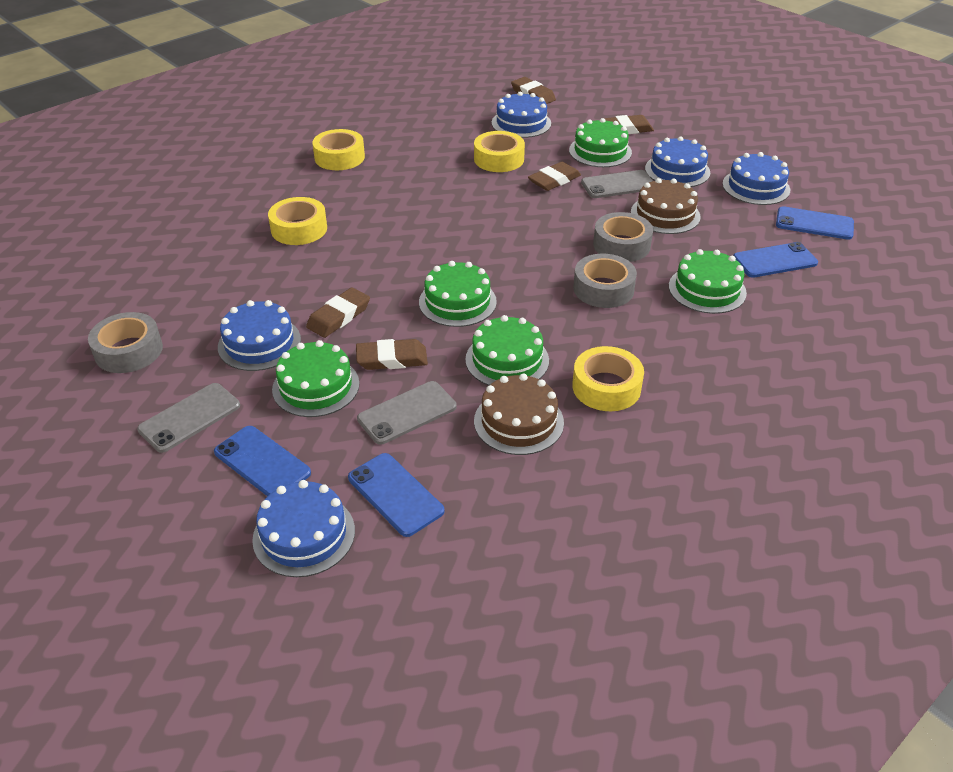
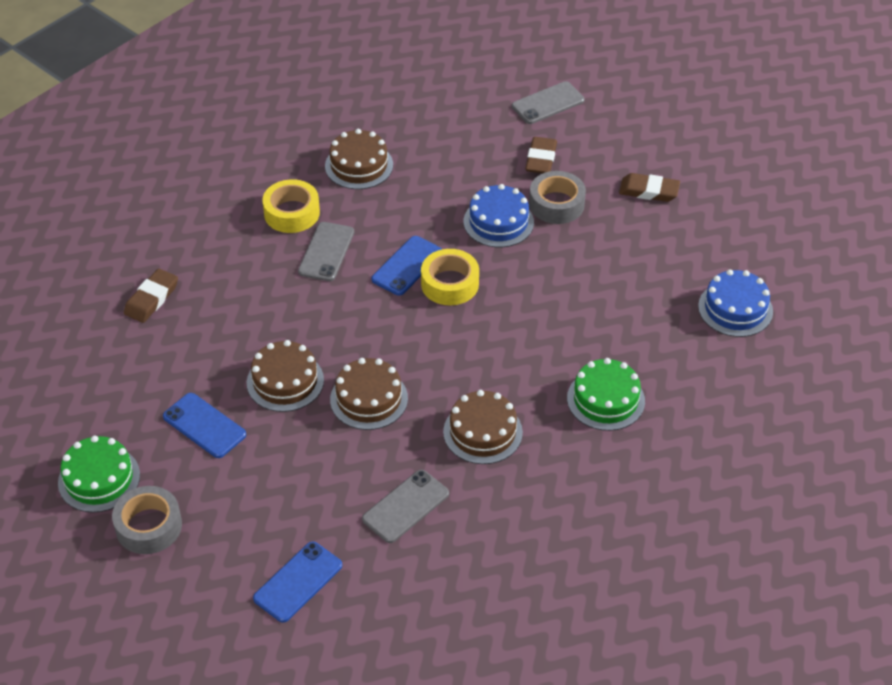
blue cake: [218,300,301,371] [252,480,355,577] [492,92,551,138] [645,136,710,187] [722,152,790,205] = 5 -> [464,184,534,247] [698,269,773,337] = 2
blue phone: [214,426,311,497] [348,453,444,537] [733,242,818,278] [776,206,854,240] = 4 -> [163,393,246,458] [253,541,342,623] [371,236,442,296] = 3
brown cake: [474,374,564,455] [631,178,701,234] = 2 -> [247,340,324,412] [325,129,393,189] [330,358,408,430] [443,390,523,464] = 4
brown eraser: [306,287,370,338] [356,339,428,370] [511,77,556,104] [528,162,581,191] [604,115,654,134] = 5 -> [124,269,178,323] [525,137,557,174] [619,173,680,202] = 3
green cake: [272,340,359,417] [419,261,497,327] [465,315,549,385] [569,118,632,167] [669,249,747,314] = 5 -> [58,435,140,513] [567,358,645,431] = 2
grey tape: [88,312,163,373] [573,254,637,308] [593,212,653,262] = 3 -> [112,486,182,554] [529,171,586,224] = 2
yellow tape: [268,197,327,245] [312,129,365,170] [474,131,525,172] [572,346,644,411] = 4 -> [262,179,320,233] [421,249,479,305] = 2

